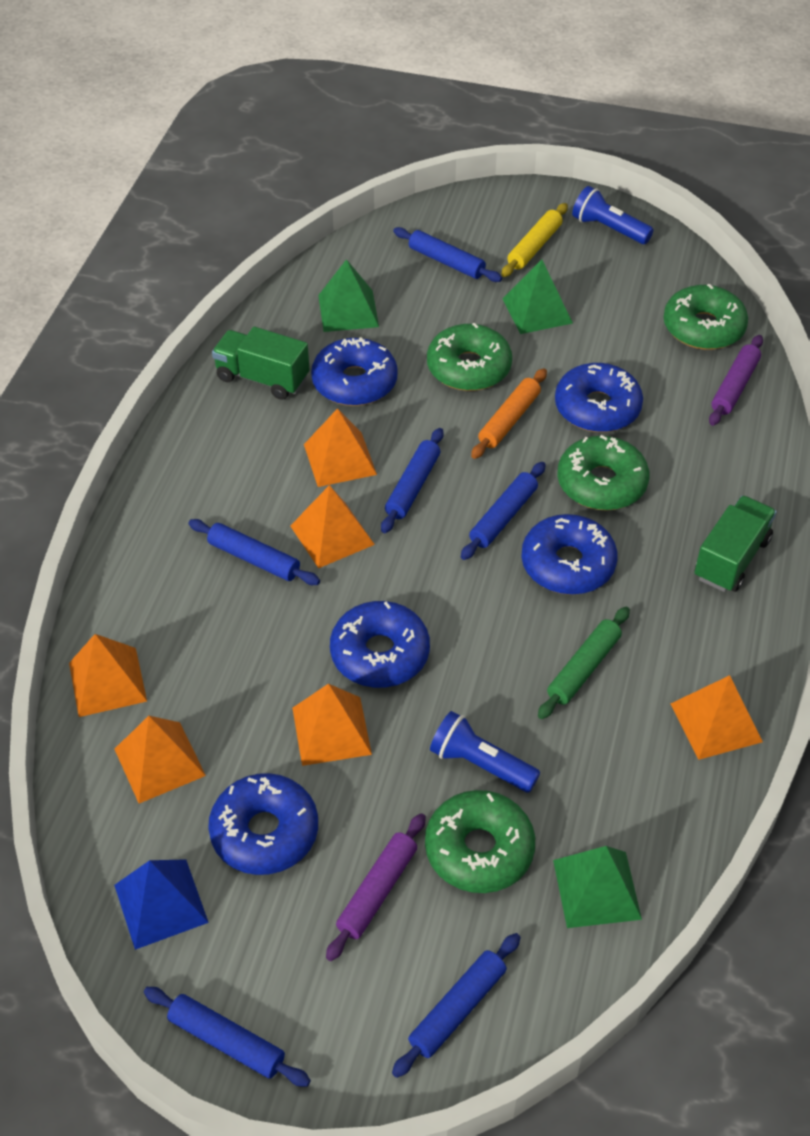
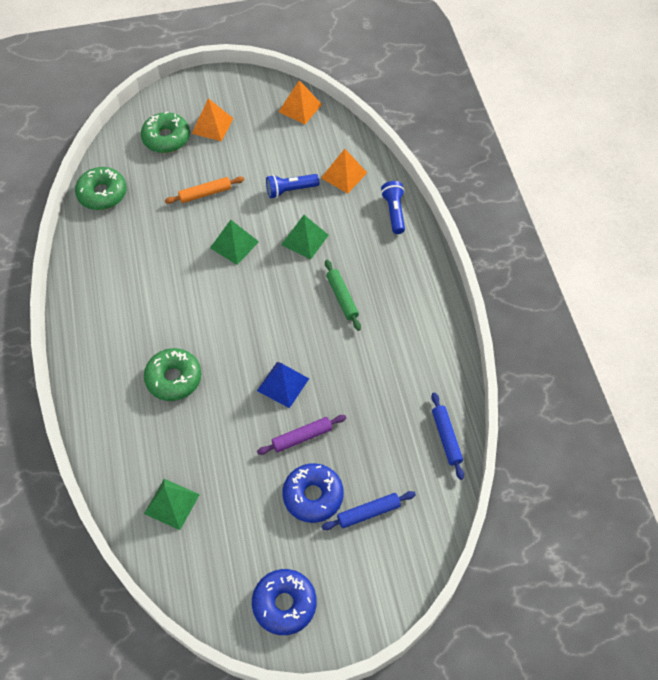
blue donut: [208,773,318,875] [311,337,398,406] [330,601,430,688] [521,514,618,595] [555,363,643,432] = 5 -> [252,569,317,635] [282,463,344,523] = 2
blue rolling pin: [144,987,311,1087] [188,519,320,585] [381,428,444,533] [392,933,521,1078] [393,227,502,282] [461,462,546,560] = 6 -> [321,491,416,530] [431,392,464,480] = 2
green donut: [425,790,535,893] [427,323,512,391] [557,435,649,511] [663,284,748,350] = 4 -> [75,167,127,210] [141,112,190,153] [144,348,201,401] = 3
green truck: [212,327,310,400] [694,496,777,592] = 2 -> none = 0
orange pyramid: [69,634,147,717] [115,716,206,803] [291,485,375,568] [292,684,372,766] [304,408,377,487] [671,675,763,760] = 6 -> [191,98,234,142] [279,80,322,124] [321,149,367,194] = 3
purple rolling pin: [326,813,426,961] [709,335,763,426] = 2 -> [257,415,346,455] = 1
yellow rolling pin: [501,203,568,277] = 1 -> none = 0

